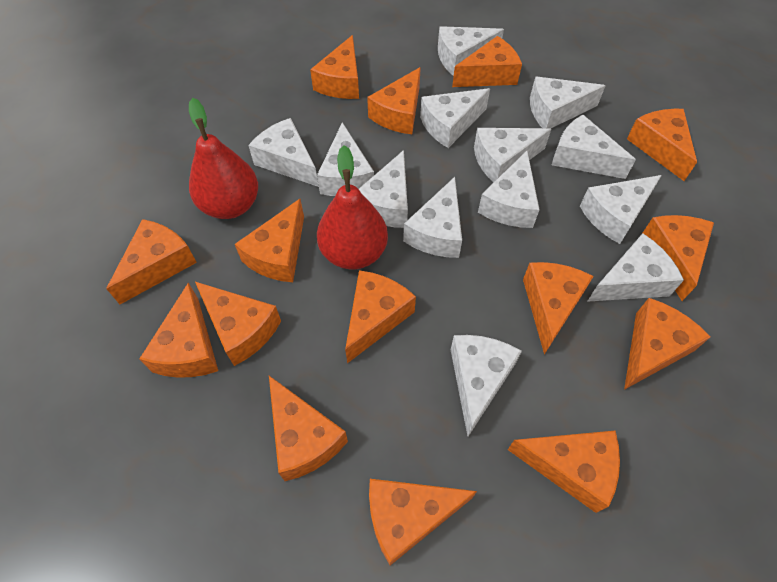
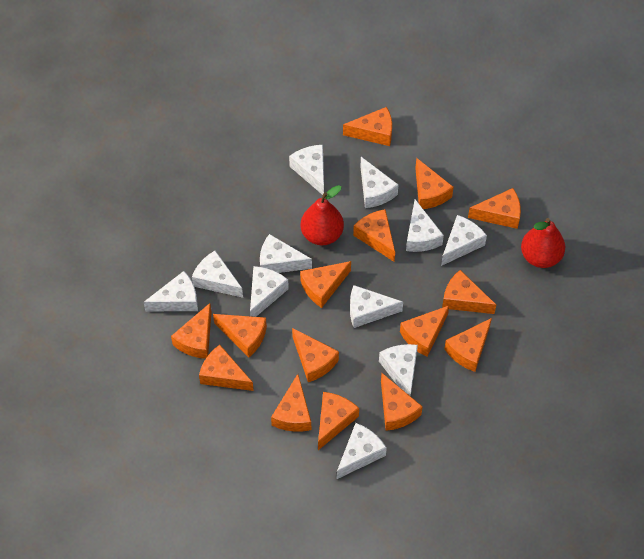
white cheese: [248,118,319,187] [317,122,374,196] [359,150,408,228] [403,177,462,258] [420,88,490,148] [438,26,504,76] [451,335,522,436] [474,128,551,182] [478,151,540,228] [530,77,606,129] [552,115,636,179] [580,175,662,244] [587,233,684,302] = 13 -> [144,271,198,311] [192,251,243,298] [250,266,289,317] [260,234,312,273] [289,145,324,195] [337,423,387,479] [350,285,403,328] [360,157,399,208] [379,344,418,396] [406,199,444,252] [441,215,487,266] = 11

